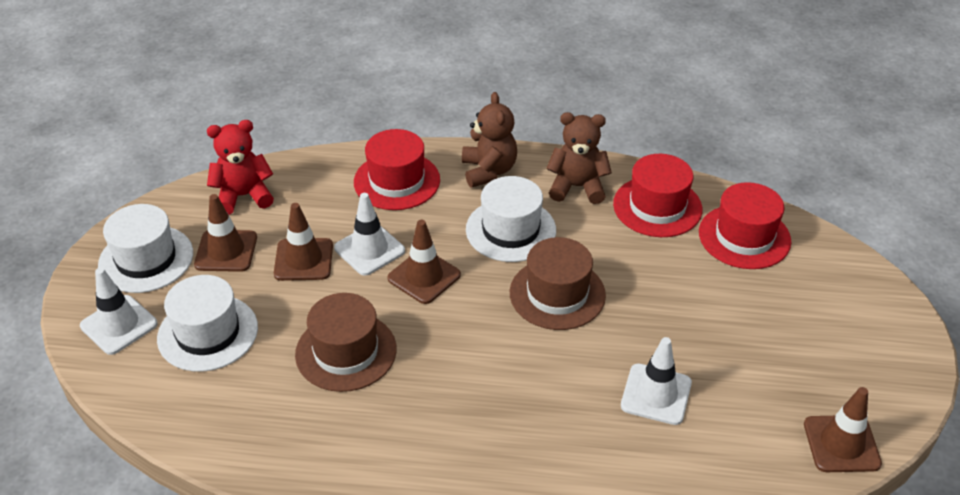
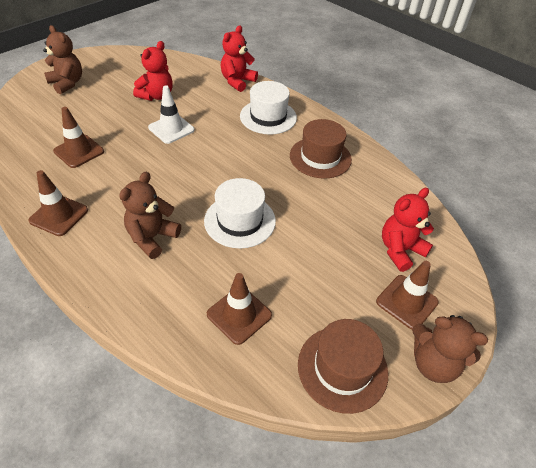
brown teddy bear: [462,92,517,188] [546,112,612,204] = 2 -> [43,25,82,94] [119,172,181,259] [412,315,488,383] = 3
red hat: [354,129,440,210] [613,154,703,237] [699,182,792,269] = 3 -> none = 0
red teddy bear: [207,120,274,215] = 1 -> [133,41,173,101] [221,25,258,92] [382,188,434,272] = 3
white hat: [98,204,193,293] [157,275,258,372] [466,176,556,262] = 3 -> [204,178,276,249] [240,81,297,135] = 2
white traffic cone: [80,268,158,355] [334,193,405,276] [621,337,692,425] = 3 -> [148,85,195,144] = 1

